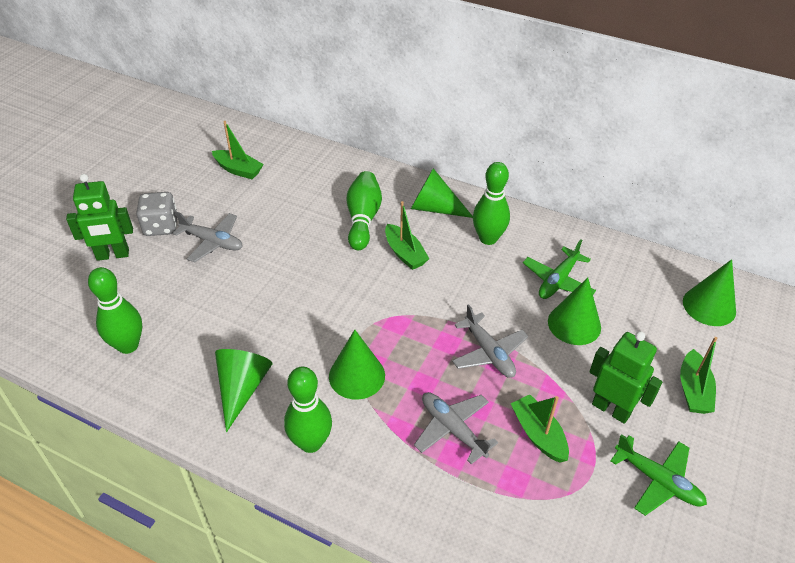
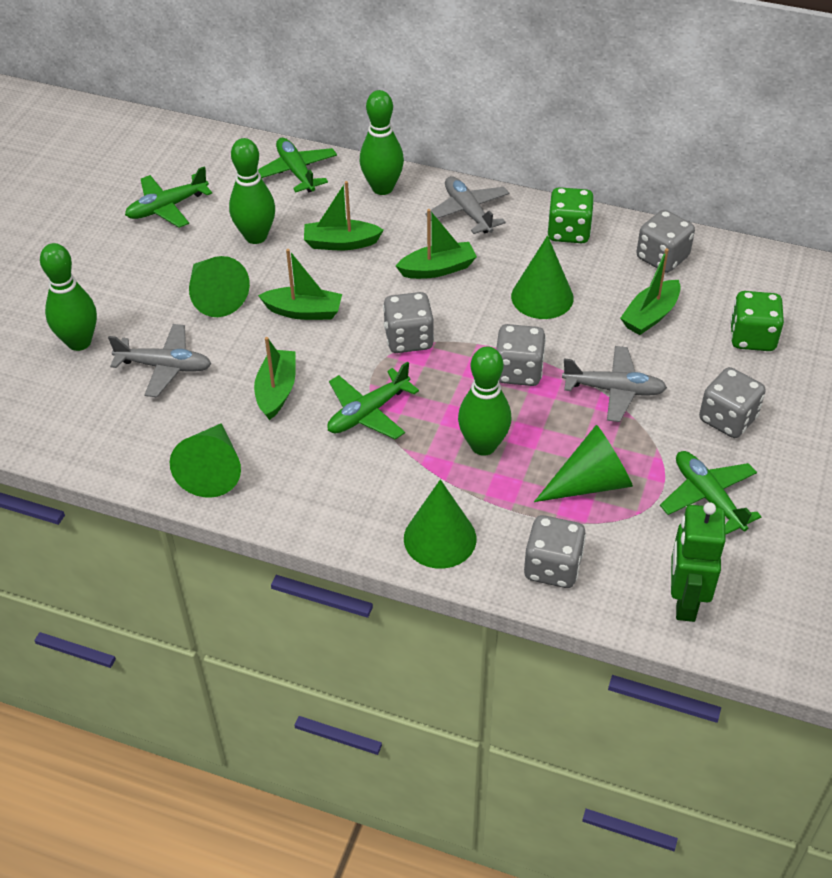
green boat: [212,121,264,179] [385,201,429,270] [510,394,569,463] [680,337,718,414] = 4 -> [254,337,296,420] [258,249,342,320] [304,181,384,250] [396,209,477,279] [620,248,681,335] = 5
green dice: none = 0 -> [548,187,594,243] [730,291,784,351] = 2
green plane: [523,240,596,299] [610,434,707,516] = 2 -> [125,166,212,228] [258,138,337,193] [327,361,419,440] [660,451,761,535] = 4
green robot: [66,174,133,261] [589,331,663,424] = 2 -> [671,502,726,622] = 1
grey dice: [136,192,178,236] = 1 -> [383,292,434,353] [496,324,546,386] [524,515,586,588] [637,210,695,273] [699,367,766,438] = 5

